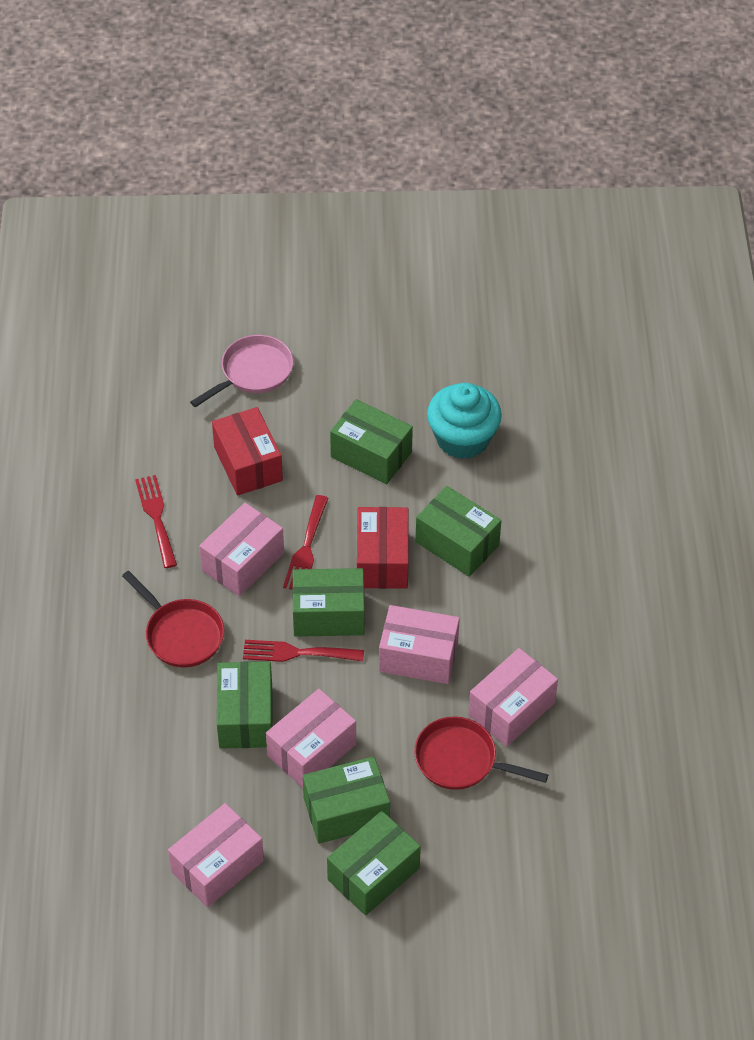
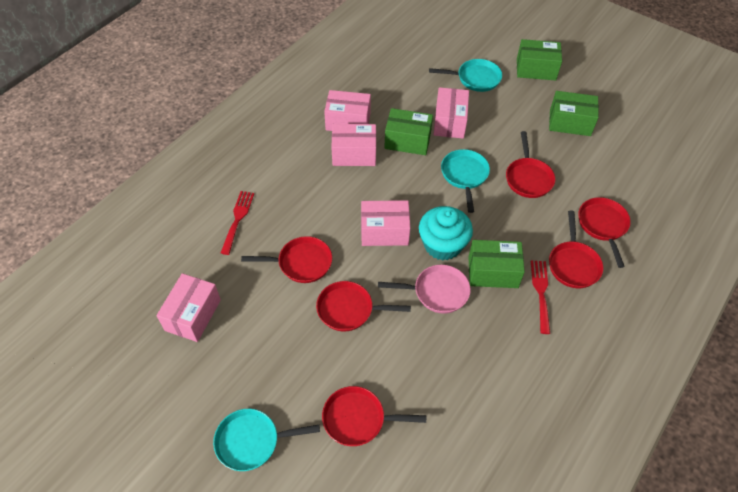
green box: [217,661,273,749] [292,568,364,637] [303,756,390,844] [327,811,421,916] [330,399,413,484] [415,486,501,577] = 6 -> [384,108,433,155] [468,240,525,288] [517,39,562,80] [549,91,599,136] = 4
red box: [212,407,283,496] [357,507,409,589] = 2 -> none = 0
red fork: [135,475,177,568] [243,640,364,662] [283,495,328,590] = 3 -> [221,191,254,255] [531,260,550,334] = 2
red pan: [122,571,224,667] [414,716,548,790] = 2 -> [241,236,332,283] [316,281,411,331] [322,386,426,446] [506,131,555,198] [549,211,603,288] [578,197,631,268] = 6
turquoise pan: none = 0 -> [213,409,320,471] [429,59,502,92] [441,149,490,213] = 3

